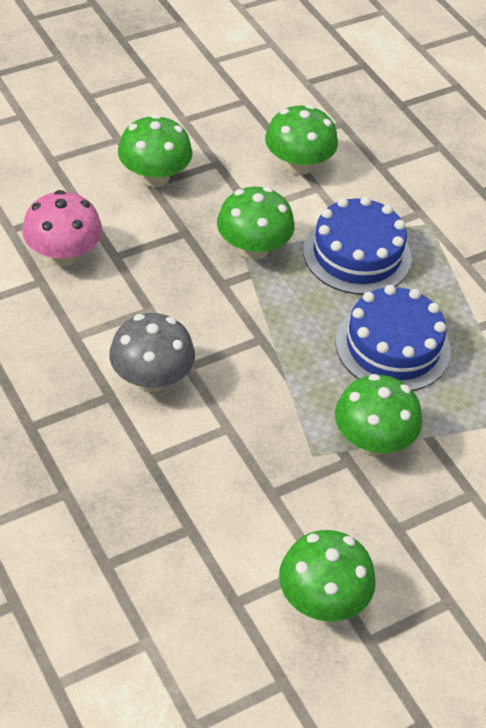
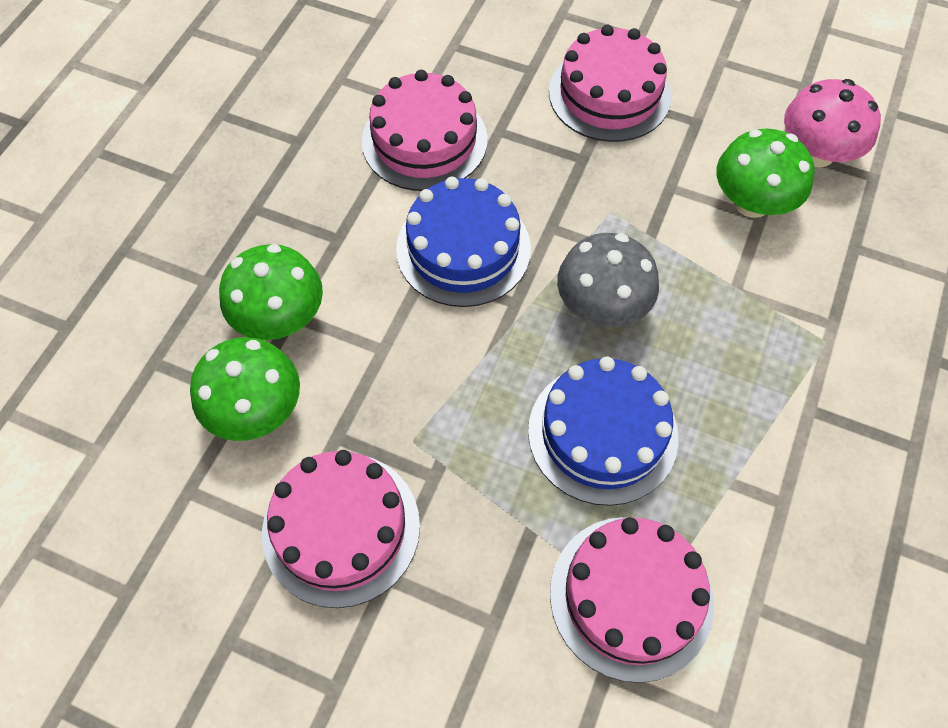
green mushroom: [118,114,192,187] [217,187,295,260] [265,105,338,175] [279,530,376,622] [335,374,422,455] = 5 -> [190,337,300,441] [219,244,323,340] [716,129,814,218] = 3
pink cake: none = 0 -> [262,450,420,608] [362,70,488,191] [549,25,671,142] [550,517,714,683] = 4

